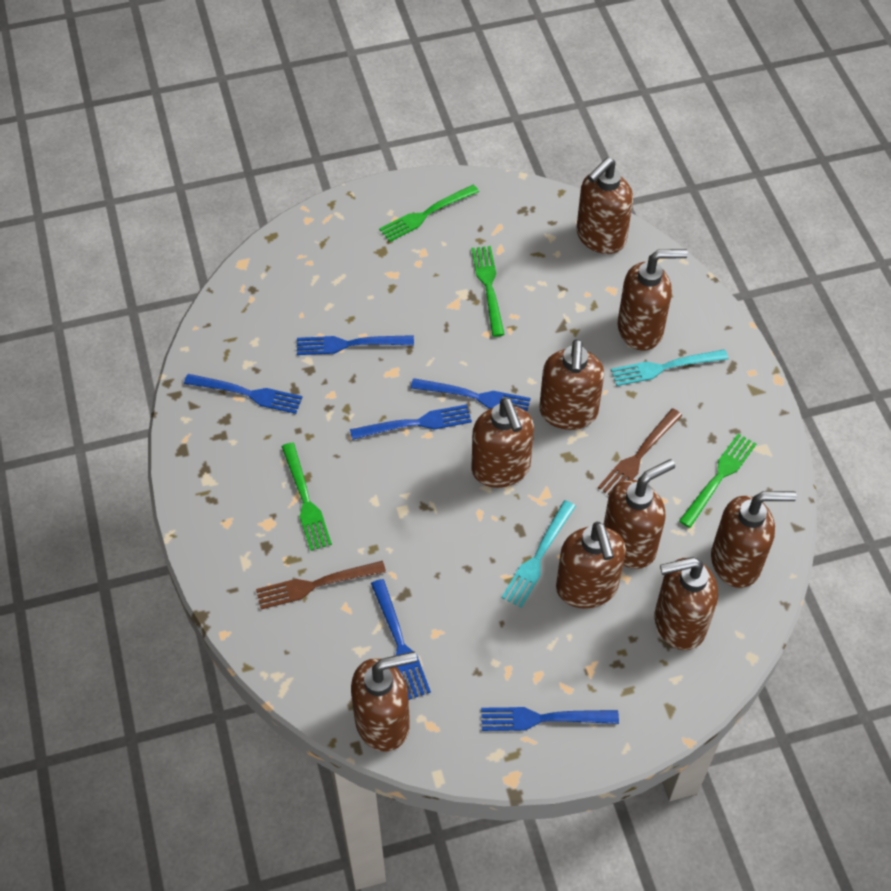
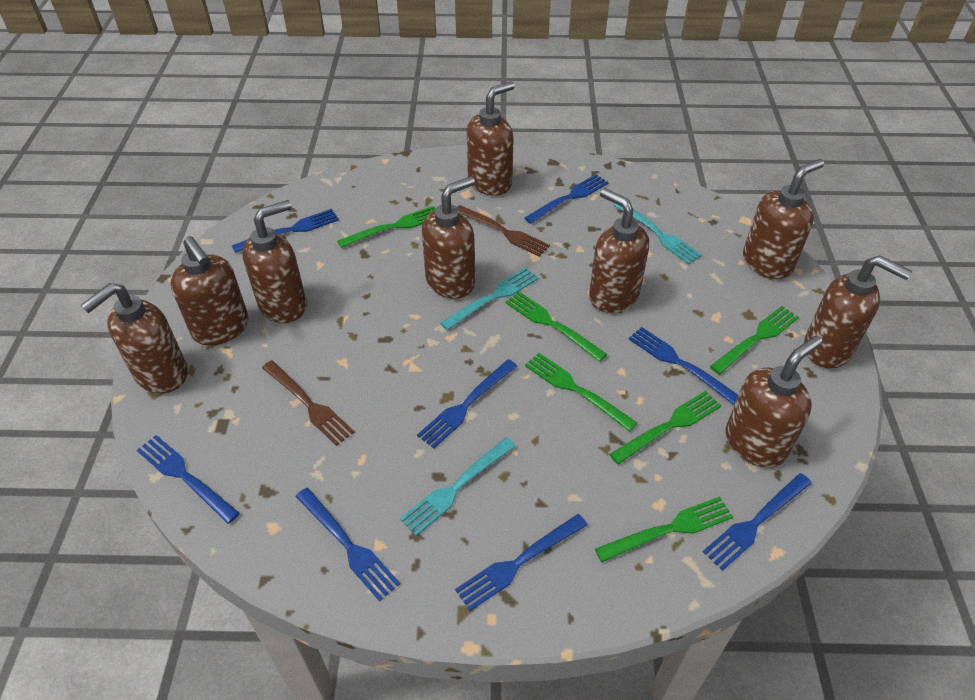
blue fork: [184,374,303,414] [297,335,414,355] [350,404,472,440] [371,579,431,700] [411,378,531,411] [481,707,619,731] = 6 -> [137,435,240,524] [232,209,339,253] [295,488,400,601] [417,359,517,449] [455,514,588,611] [524,174,608,224] [629,327,738,405] [703,473,812,571] = 8
green fork: [281,443,332,551] [379,184,479,242] [471,246,505,337] [679,433,756,528] = 4 -> [337,206,435,248] [505,292,607,362] [525,353,637,431] [595,496,733,562] [609,391,721,465] [710,306,799,374] = 6
turquoise fork: [502,500,576,608] [611,349,728,386] = 2 -> [400,437,516,536] [440,267,539,330] [613,204,702,264] = 3

